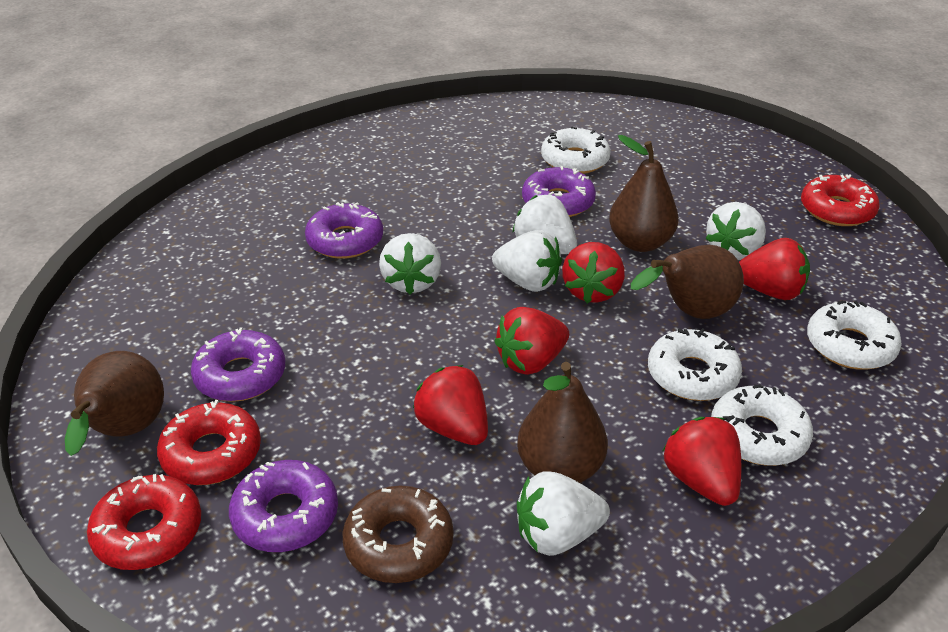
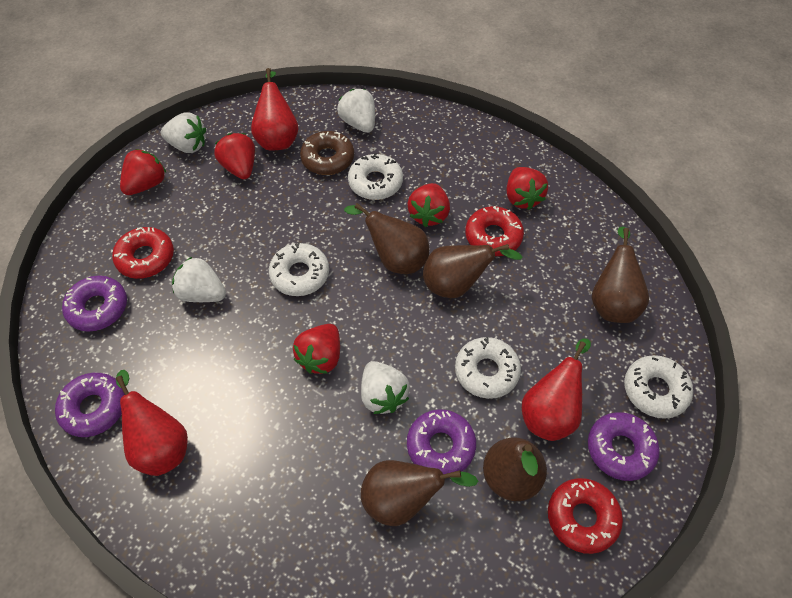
brown pear: [65,351,164,456] [517,362,608,483] [609,135,679,252] [631,245,744,319] = 4 -> [344,203,429,274] [361,460,478,526] [423,244,523,298] [483,437,547,501] [592,226,649,323] = 5
red pear: none = 0 -> [116,370,188,476] [251,68,299,151] [522,338,591,441] = 3
white strawberry: [379,233,441,295] [492,230,562,292] [512,195,577,254] [517,471,610,556] [705,202,766,260] = 5 -> [161,112,206,153] [172,256,226,302] [337,89,375,133] [361,361,410,414] = 4

